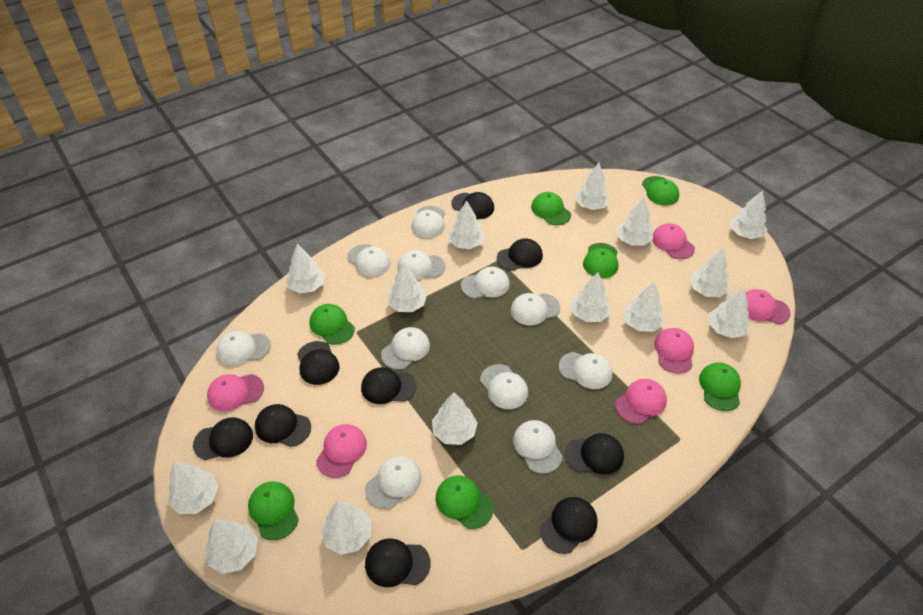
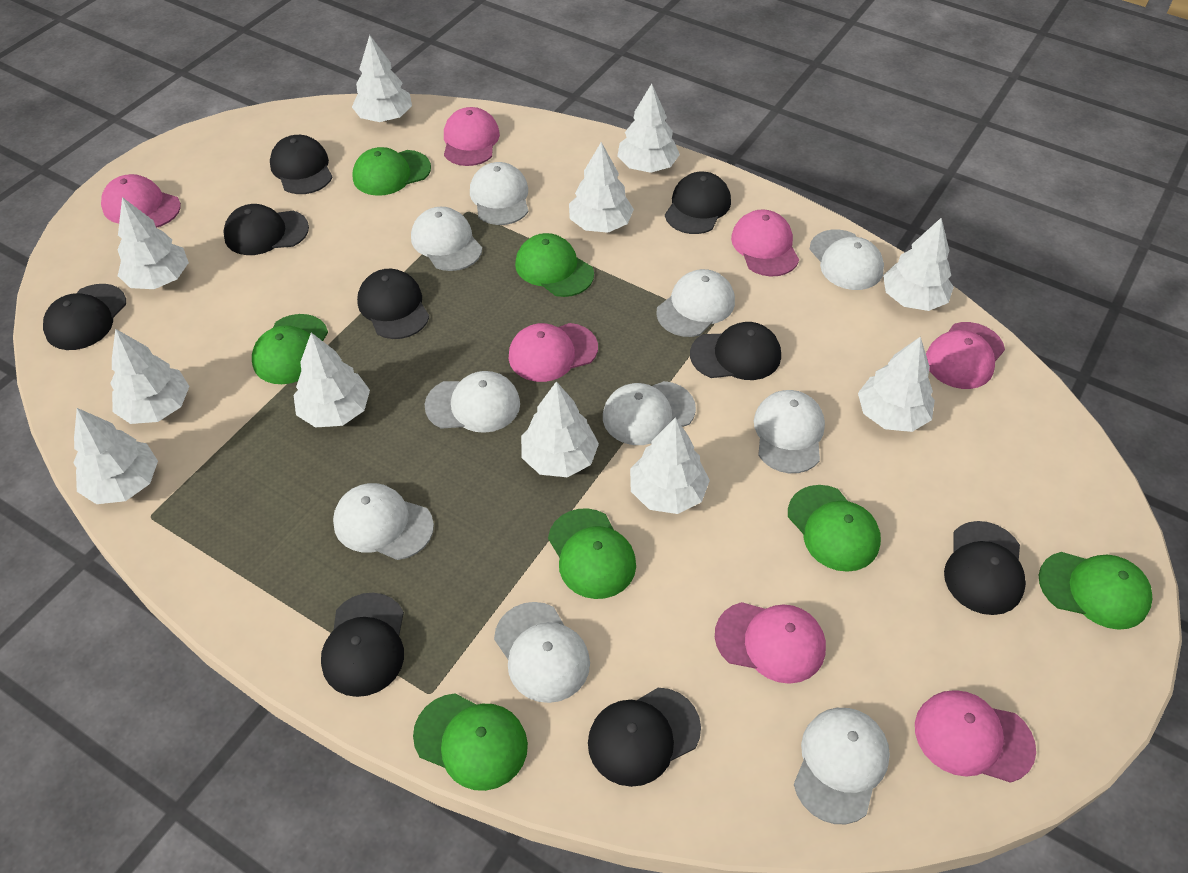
pink cap: [207,374,264,412] [316,424,367,478] [615,379,667,424] [652,223,695,259] [654,328,694,373] [746,289,790,324] = 6 -> [101,174,181,228] [444,107,500,166] [509,323,598,382] [715,602,826,684] [731,209,799,276] [915,690,1036,783] [926,322,1005,389] = 7
white cap: [216,331,271,365] [347,244,391,277] [365,456,422,509] [381,327,430,370] [397,250,446,280] [412,206,445,238] [461,267,510,299] [480,364,528,409] [511,293,560,326] [513,420,563,474] [559,352,613,389] = 11 -> [333,483,434,560] [411,207,482,271] [425,371,520,433] [470,162,528,225] [494,602,590,703] [603,381,696,445] [656,269,735,337] [754,390,825,473] [794,708,890,824] [809,230,884,290] = 10
white tree: [168,461,218,514] [205,519,258,574] [286,243,325,293] [321,500,371,555] [387,263,427,312] [432,393,477,445] [448,200,485,249] [570,272,610,322] [575,163,610,210] [616,198,653,245] [623,282,664,332] [689,248,729,297] [709,287,751,338] [730,190,767,239] = 14 -> [73,408,158,504] [110,329,189,424] [118,197,189,289] [294,333,370,428] [352,35,412,122] [521,381,599,477] [569,142,634,233] [617,84,680,173] [630,417,710,514] [858,336,935,432] [883,218,954,311] = 11

